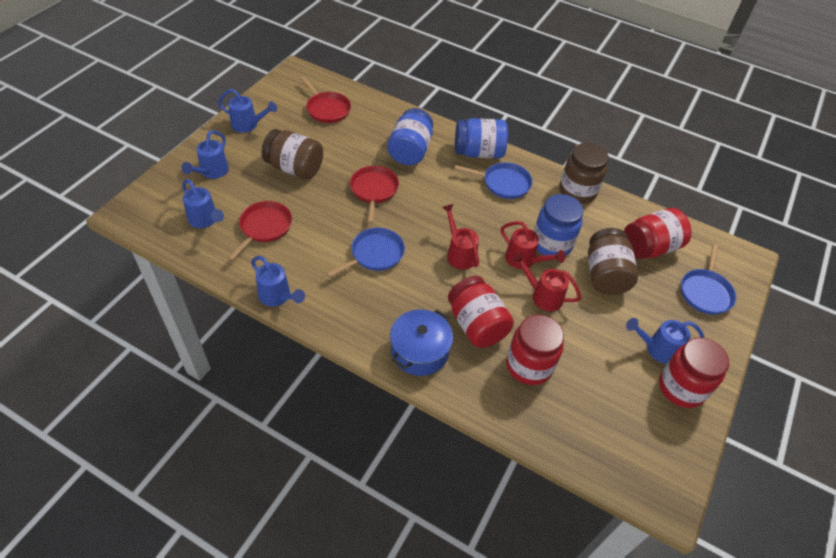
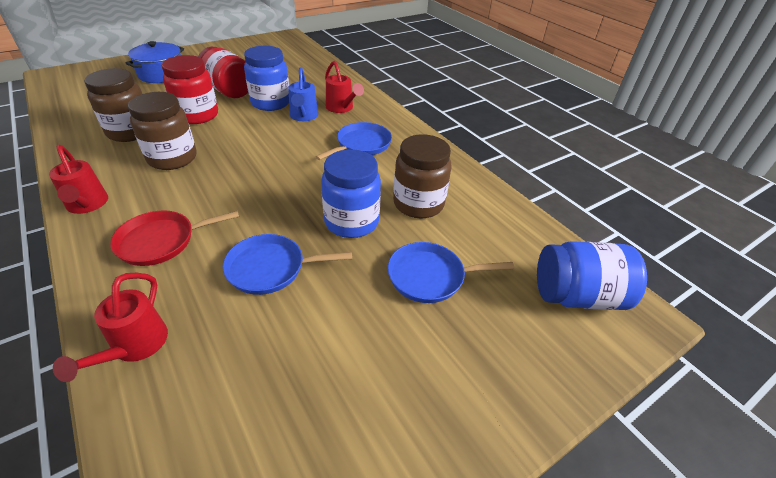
blue watering can: [181,130,229,179] [182,179,224,228] [218,89,277,133] [251,256,305,307] [626,318,704,364] = 5 -> [288,67,318,121] = 1
red jar: [448,276,514,348] [506,315,564,385] [624,208,692,259] [659,338,729,408] = 4 -> [161,55,218,124] [198,47,248,98] = 2
red pan: [228,201,292,261] [300,76,351,123] [350,166,399,223] = 3 -> [110,211,239,266] = 1

